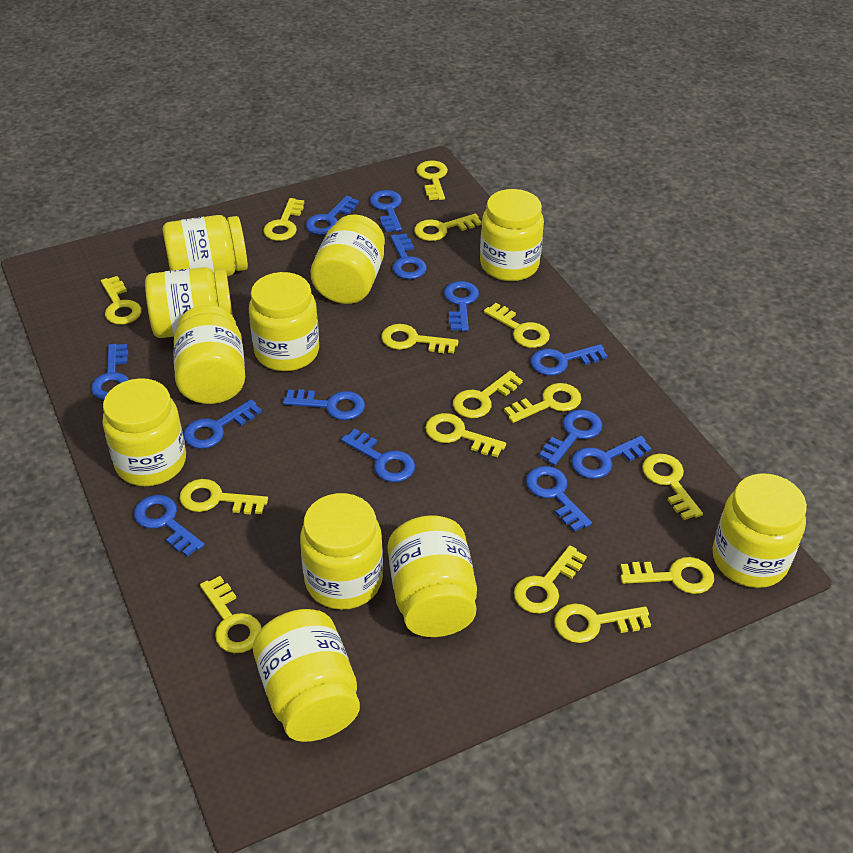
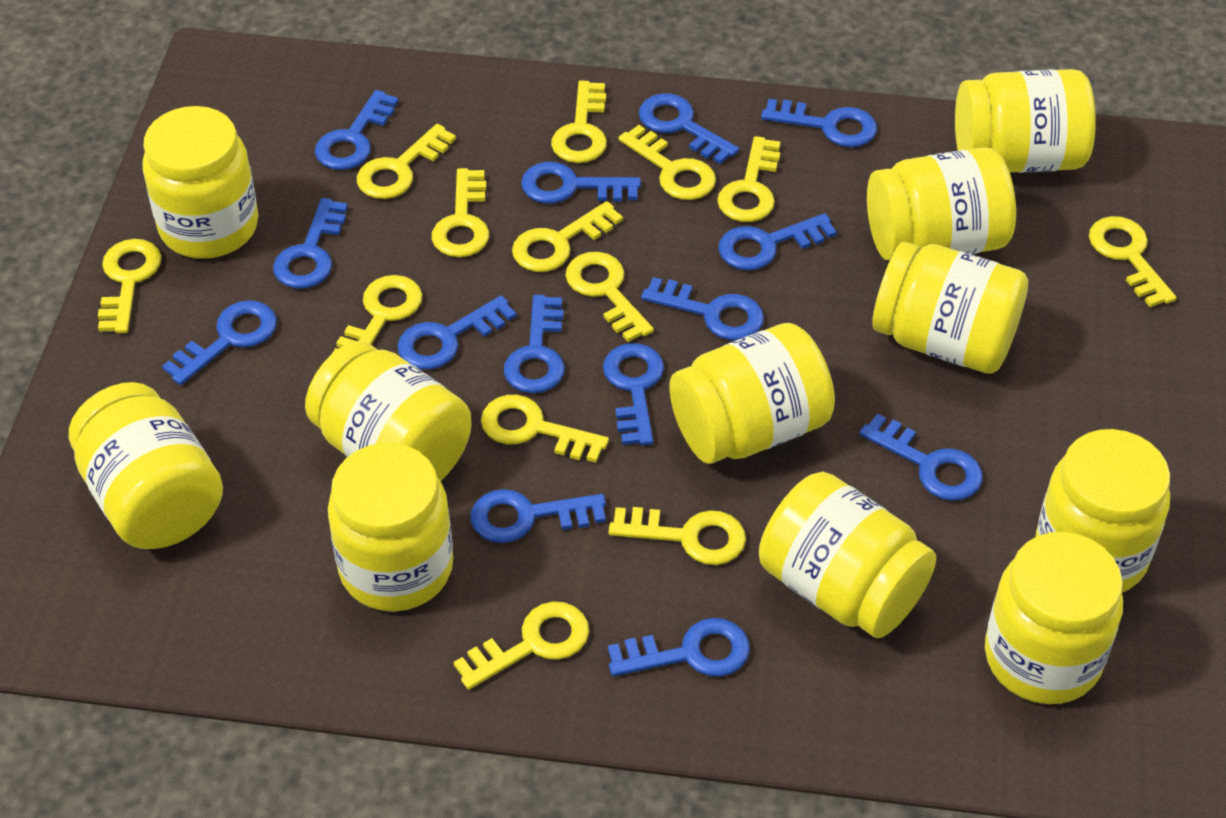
blue key: [91,344,129,400] [134,495,205,557] [183,399,262,449] [283,389,365,420] [306,196,359,235] [341,429,415,482] [370,190,402,232] [390,234,427,279] [444,281,479,331] [526,466,592,532] [531,344,608,376] [539,410,603,465] [571,436,651,479] = 13 -> [162,300,277,385] [273,198,348,288] [315,90,398,170] [398,295,516,369] [471,489,606,543] [504,295,565,393] [521,162,641,204] [603,343,664,445] [608,618,750,677] [639,94,739,164] [641,277,764,340] [718,213,837,270] [761,99,877,147] [859,413,983,501] = 14
yellow key: [101,276,141,324] [180,479,268,514] [200,576,262,653] [263,198,304,241] [381,324,459,354] [414,214,482,241] [416,161,448,200] [425,413,506,457] [453,371,523,418] [484,303,550,348] [504,383,581,423] [514,545,587,614] [554,603,651,643] [620,557,714,594] [642,453,703,520] = 15 -> [98,239,162,333] [332,275,422,354] [357,124,456,199] [432,168,489,257] [453,602,589,690] [481,395,609,463] [512,201,623,272] [551,81,607,163] [565,252,654,342] [609,507,746,565] [619,125,716,200] [717,136,780,222] [1089,216,1176,307] = 13

